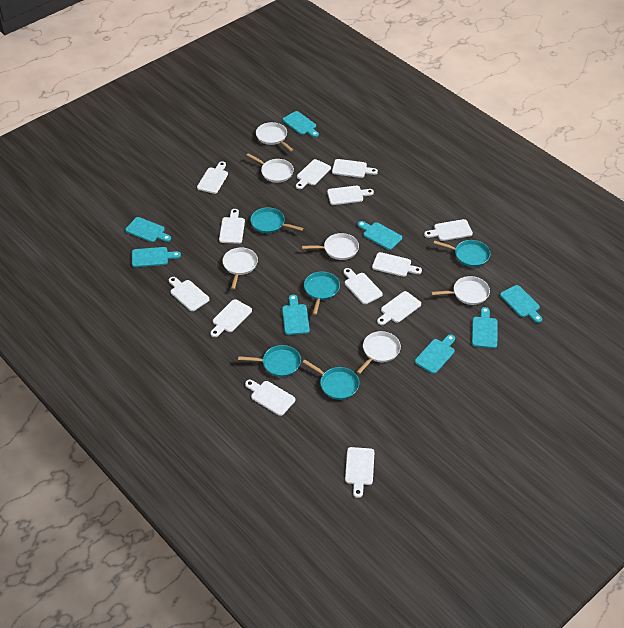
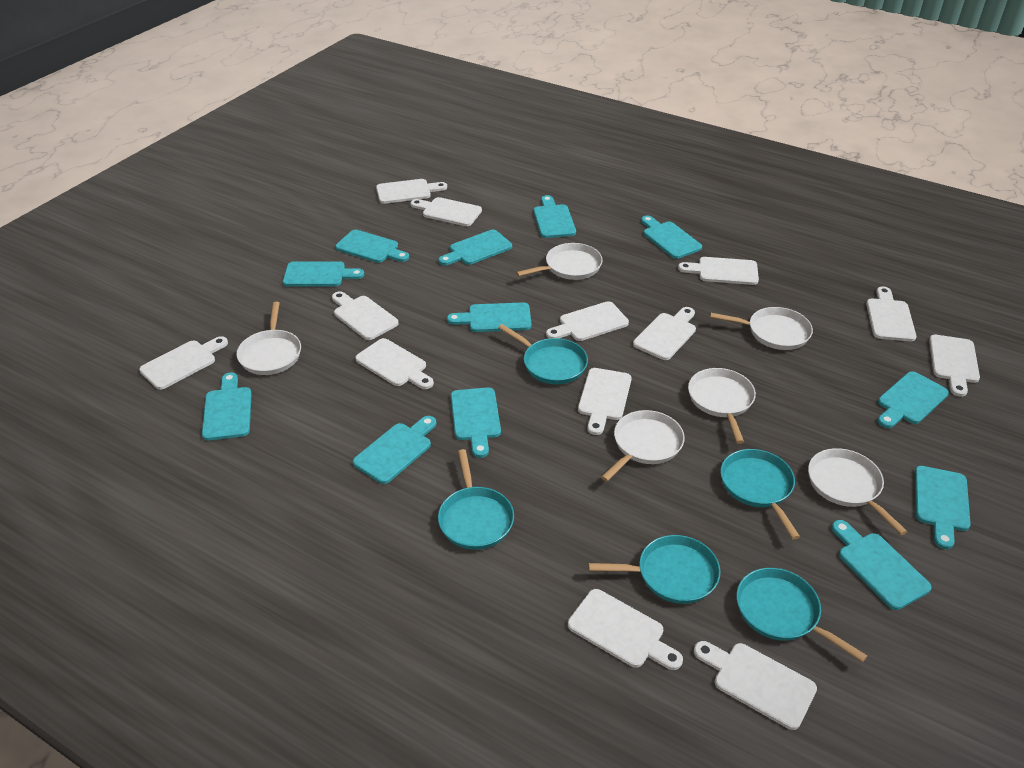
turquoise cutting board: [125,217,171,242] [132,247,181,267] [282,111,319,137] [282,295,310,335] [358,221,402,250] [415,335,455,374] [472,307,498,348] [500,285,542,323] = 8 -> [202,373,252,441] [283,261,364,287] [335,230,409,263] [353,416,436,484] [439,230,512,265] [447,302,531,332] [451,387,501,458] [533,195,576,238] [641,215,702,259] [831,520,932,610] [878,371,949,428] [915,466,971,549] = 12

